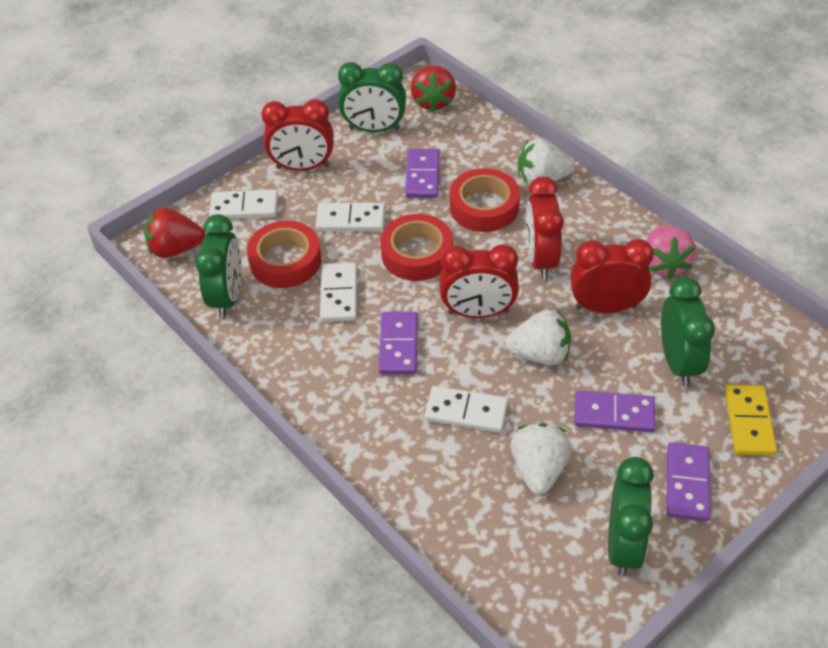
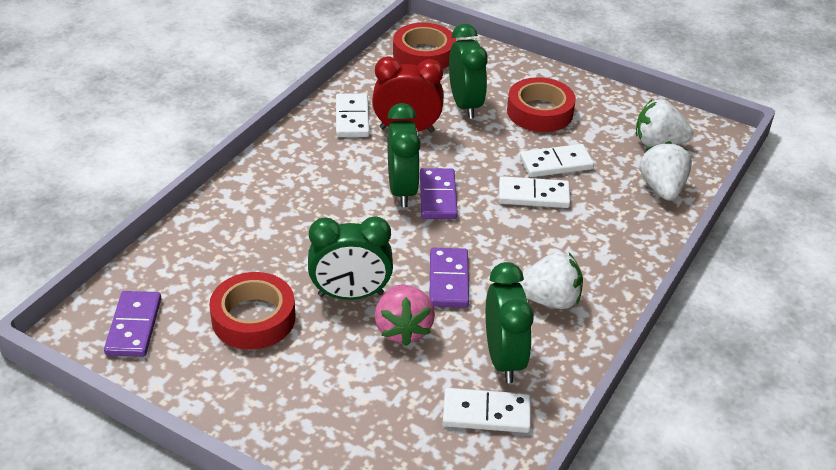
purple domino: [379,312,418,374] [405,149,440,198] [574,391,656,432] [666,442,711,521] = 4 -> [104,291,161,357] [420,168,458,219] [429,247,469,308] = 3
red clock: [261,99,334,171] [440,244,519,318] [526,176,564,279] [570,239,654,313] = 4 -> [372,56,444,133] = 1
red strawberry: [144,207,205,258] [411,65,456,112] = 2 -> none = 0
yellow domino: [725,385,777,456] = 1 -> none = 0

